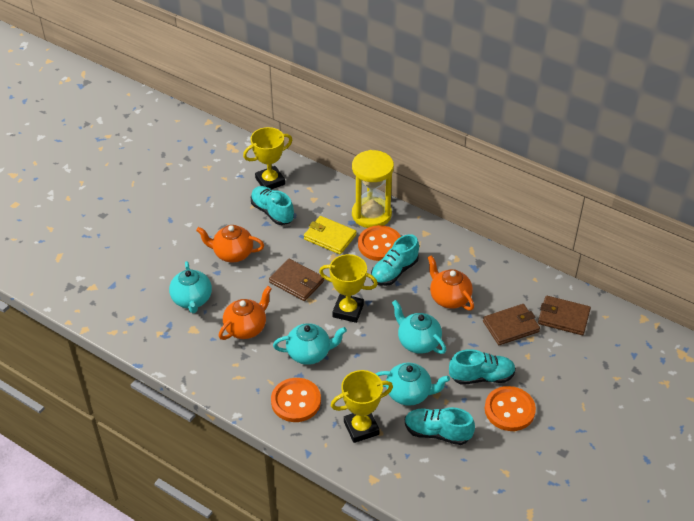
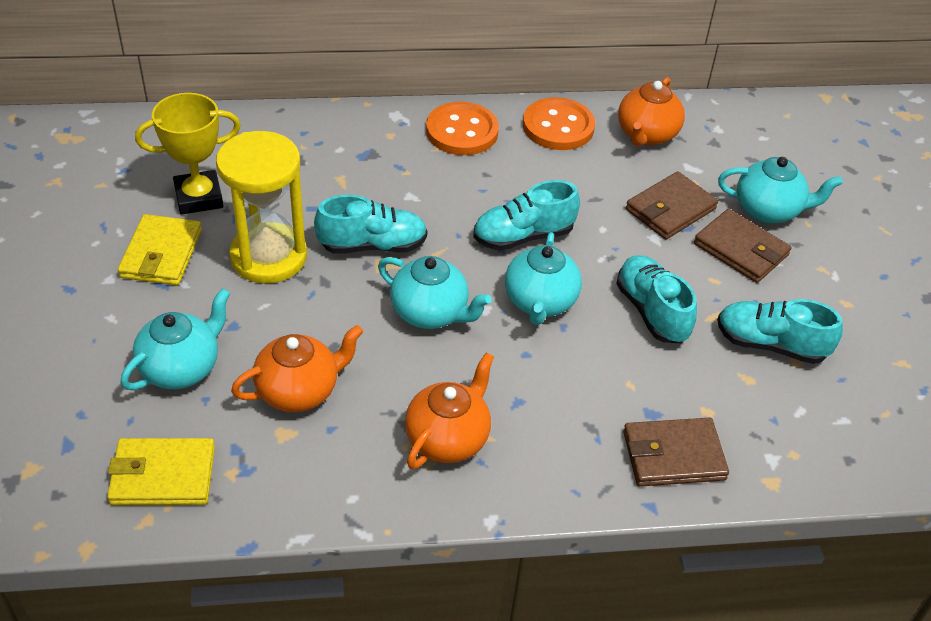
orange button: [271,378,321,422] [358,225,401,261] [485,386,536,431] = 3 -> [426,102,499,155] [523,97,595,150] = 2
yellow trophy: [243,127,292,189] [319,254,378,323] [331,370,393,443] = 3 -> [135,93,241,215] = 1
yellow wallet: [304,216,357,255] = 1 -> [107,438,215,505] [118,214,202,285] = 2

